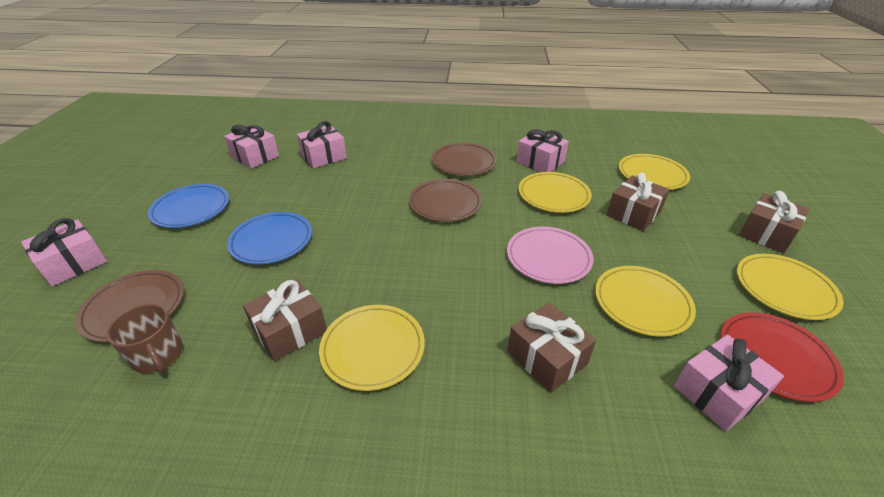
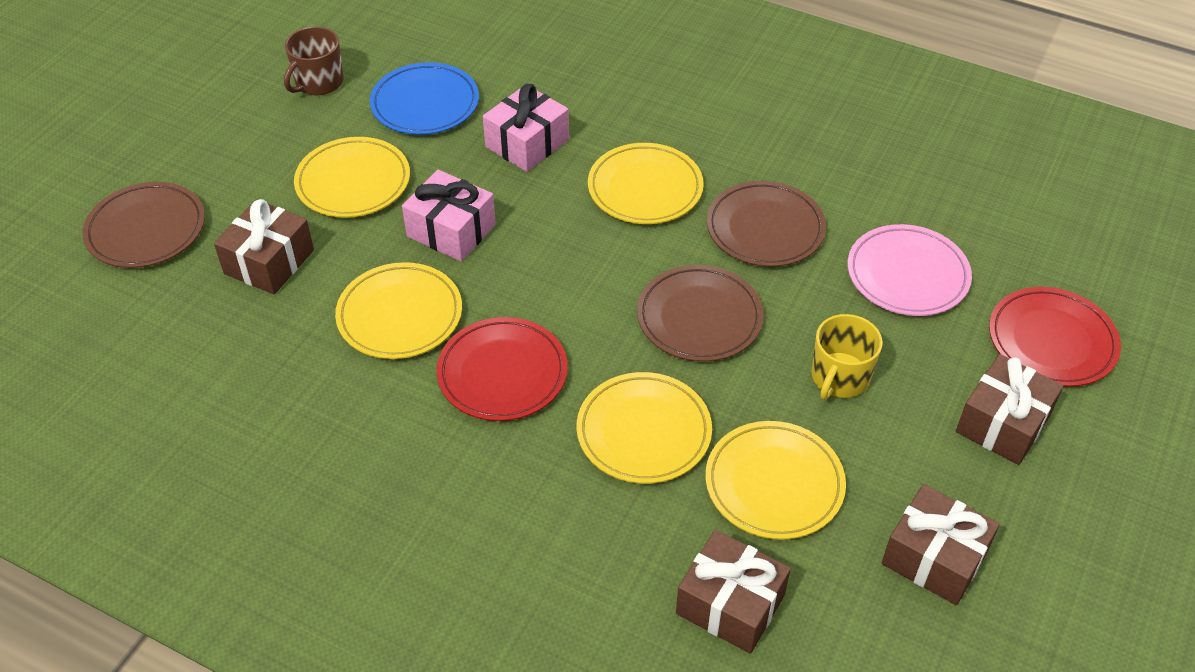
blue plate: [148,184,229,228] [227,212,312,264] = 2 -> [370,62,479,135] = 1
pink gift: [21,218,107,286] [224,125,279,169] [297,121,347,168] [516,129,569,172] [674,335,784,431] = 5 -> [402,170,496,261] [483,84,569,172] = 2
red plate: [720,312,844,402] = 1 -> [436,317,568,421] [989,287,1121,387] = 2
yellow mug: none = 0 -> [811,314,883,400] = 1

